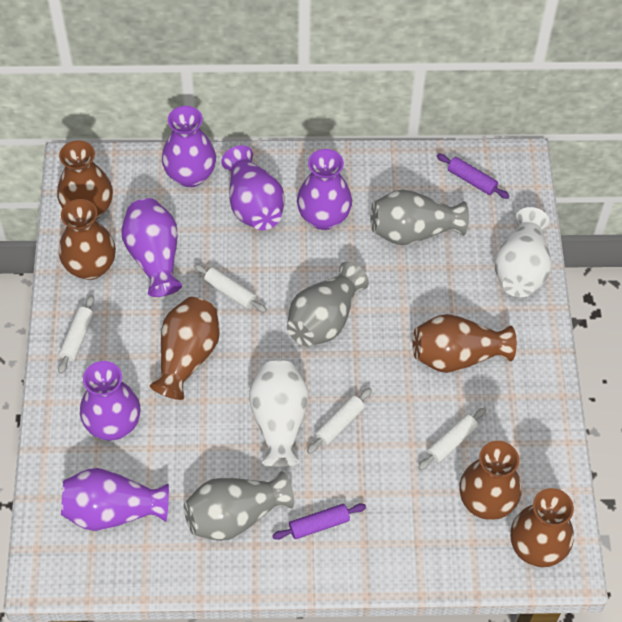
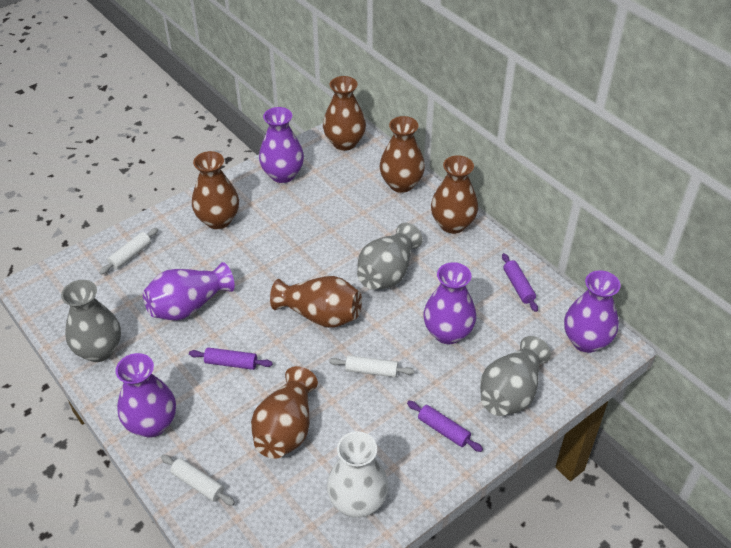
purple rolling pin: [272,504,366,540] [437,154,510,199] = 2 -> [189,347,273,370] [407,401,483,452] [502,253,538,312] = 3
purple vase: [61,468,169,531] [80,361,140,441] [121,198,182,297] [162,106,216,187] [221,145,285,230] [297,149,352,230] = 6 -> [116,353,176,438] [143,262,235,321] [259,107,304,183] [423,262,476,344] [564,270,621,353] = 5
white rolling pin: [58,295,94,374] [194,264,267,313] [307,388,372,454] [418,408,486,470] = 4 -> [99,228,158,274] [161,455,235,506] [329,355,415,377] = 3
white vase: [249,360,309,467] [495,207,551,297] = 2 -> [327,431,388,518] = 1

